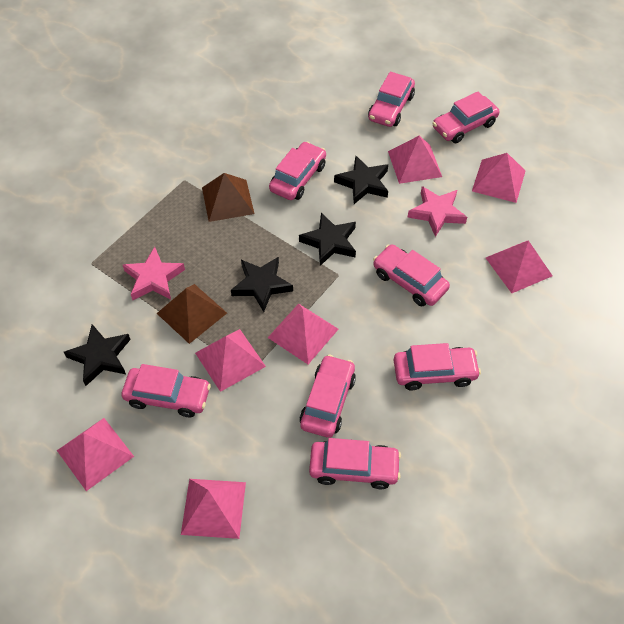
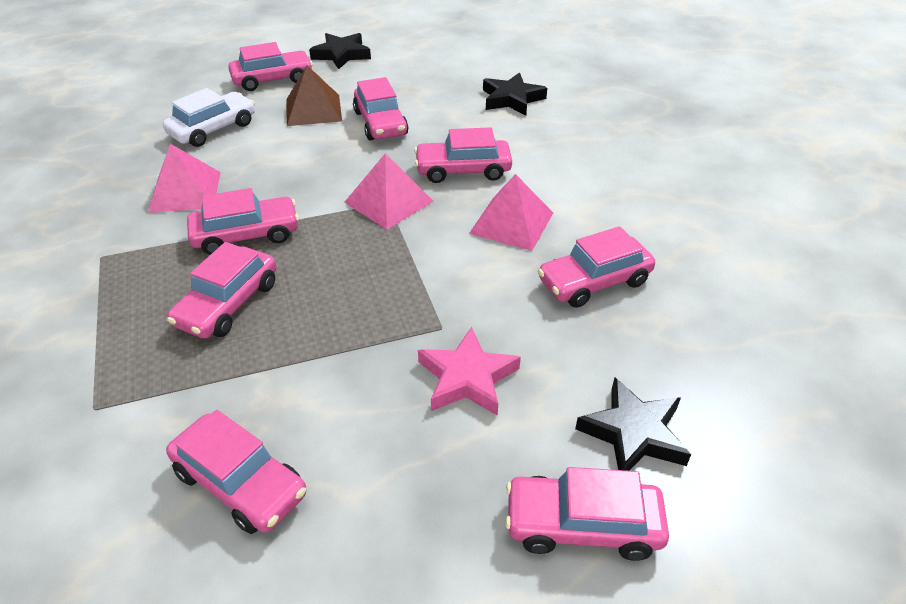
black star: [64,324,131,386] [231,257,293,312] [299,213,356,266] [334,156,388,204] = 4 -> [309,33,371,69] [483,72,547,115] [575,377,691,471] = 3
brown pyramid: [157,284,227,344] [202,173,255,222] = 2 -> [286,65,342,126] = 1
pink pyramid: [57,418,134,491] [181,479,246,539] [195,329,266,392] [268,304,339,364] [388,136,442,184] [472,153,525,203] [486,240,552,293] = 7 -> [148,144,221,213] [344,153,434,230] [469,174,553,251] = 3
pink star: [123,247,185,300] [407,186,467,237] = 2 -> [418,327,521,416] = 1
white car: none = 0 -> [163,88,255,147] = 1

